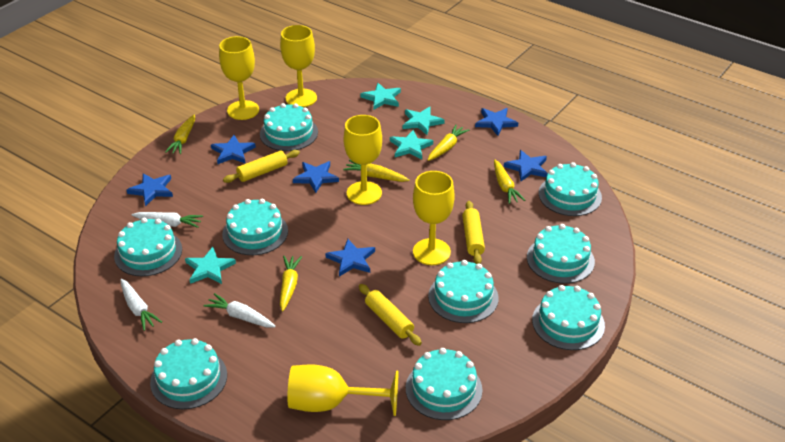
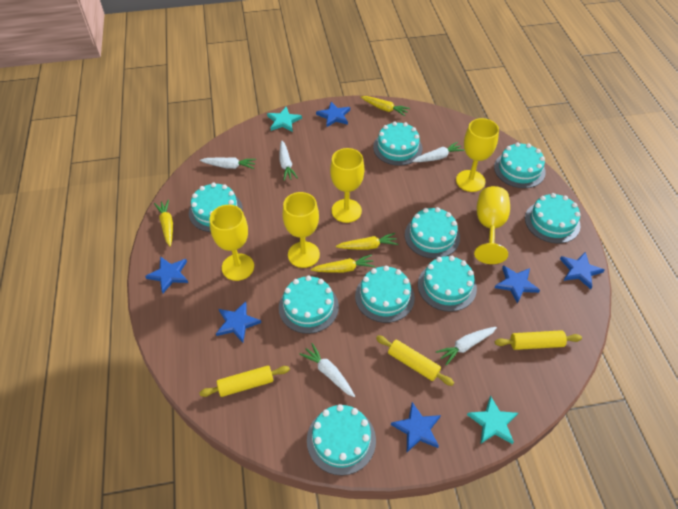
turquoise star: [185,247,236,284] [360,83,401,110] [390,130,433,159] [403,106,444,135] = 4 -> [267,107,302,132] [467,395,518,444] = 2
white carrot: [121,279,162,331] [132,212,203,228] [203,293,276,327] = 3 -> [200,157,256,169] [280,141,298,181] [300,343,355,397] [412,142,464,162] [436,327,497,366] = 5
yellow carrot: [165,115,195,154] [280,256,302,312] [343,160,409,182] [428,125,469,161] [494,160,526,204] = 5 -> [154,200,173,247] [311,254,375,273] [336,233,398,250] [361,96,410,116] = 4

